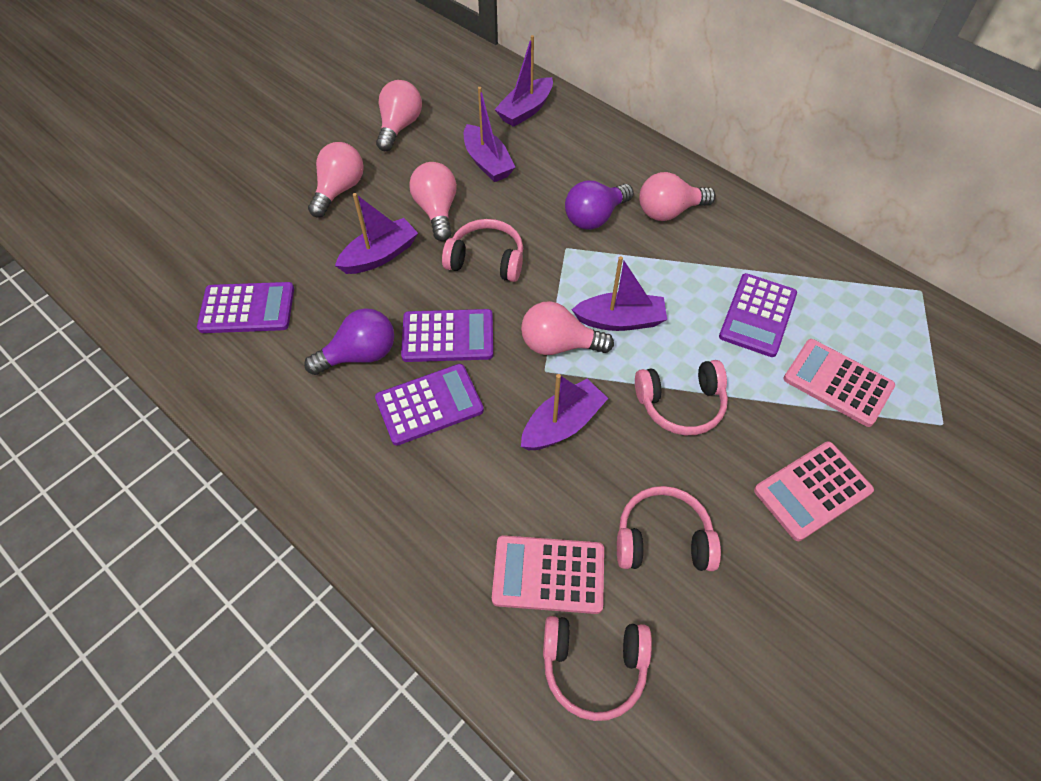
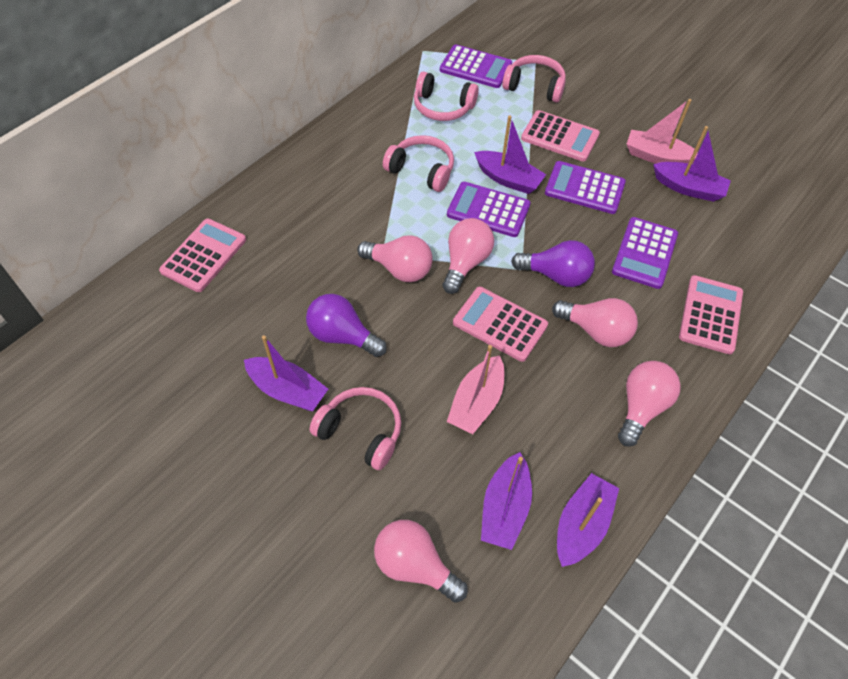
pink boat: none = 0 -> [447,345,504,434] [627,99,698,164] = 2
pink calculator: [492,535,604,614] [754,441,874,541] [784,339,895,427] = 3 -> [159,218,246,292] [453,287,548,362] [521,110,600,162] [679,275,743,354] = 4

